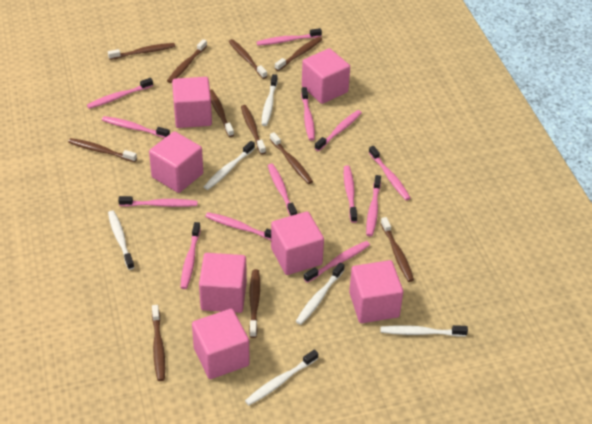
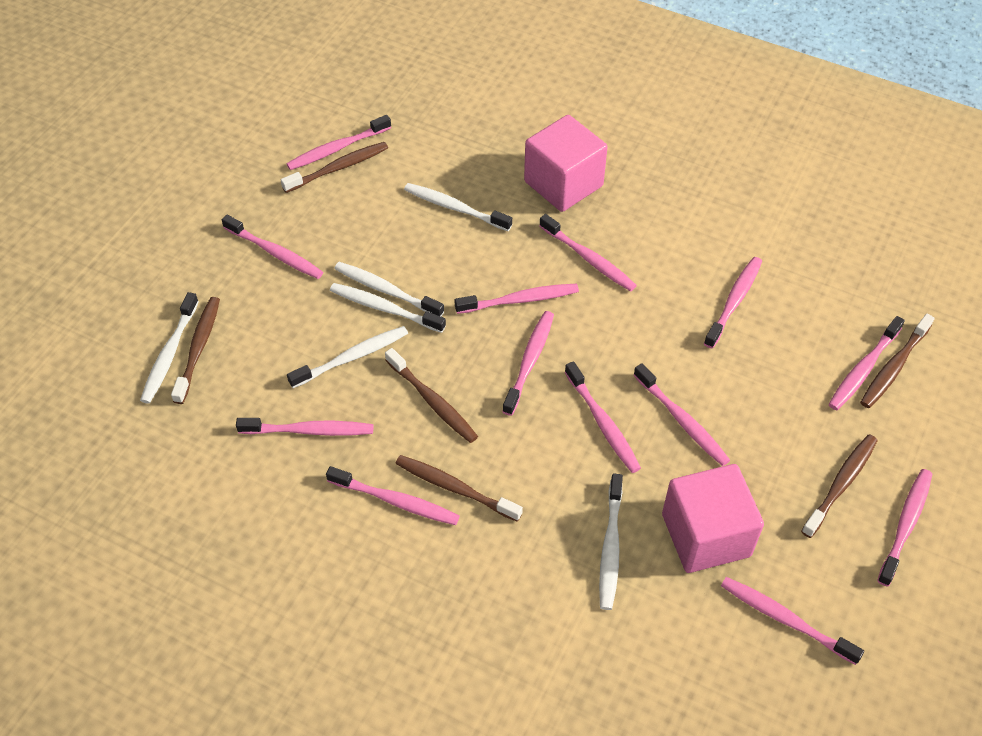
brown toothbrush: [68,138,137,162] [108,43,175,60] [152,305,165,381] [167,39,207,83] [210,90,234,137] [229,39,267,79] [241,105,266,155] [249,269,260,338] [270,132,313,184] [275,37,322,71] [381,217,414,282] = 11 -> [171,297,220,404] [281,142,388,193] [385,348,478,443] [395,455,523,522] [801,434,878,538] [860,314,935,408] = 6
pink cube: [149,131,203,193] [172,77,212,128] [192,309,250,379] [199,253,247,313] [271,211,324,275] [302,48,350,104] [349,260,403,323] = 7 -> [524,115,608,212] [662,464,764,573] = 2

